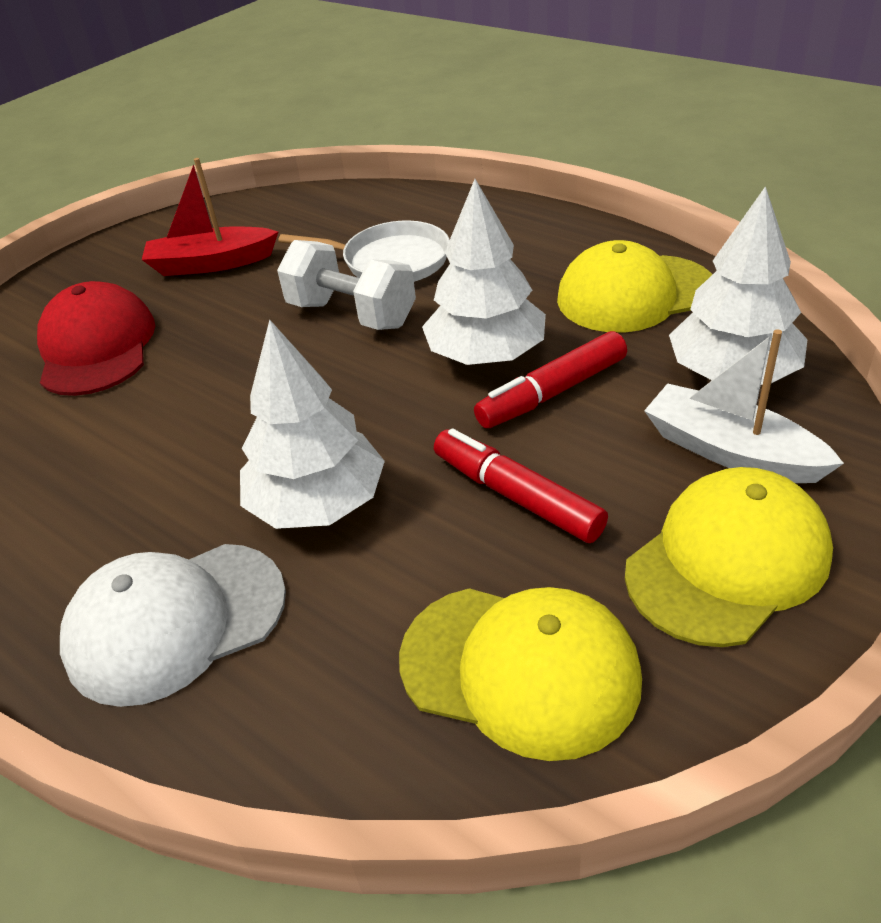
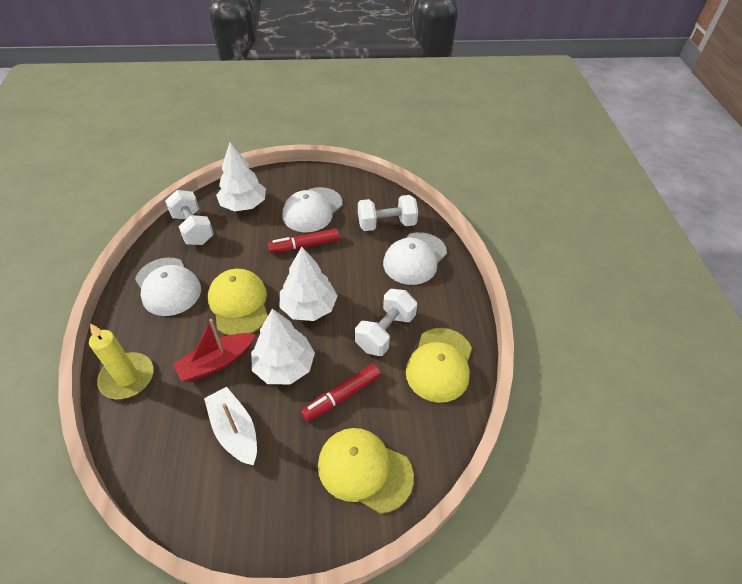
red cap: [37,281,155,396] = 1 -> none = 0
white cap: [60,544,286,707] = 1 -> [135,257,201,316] [282,187,343,232] [383,232,447,285] = 3
white dumbbell: [277,240,416,330] = 1 -> [165,190,214,245] [355,289,417,356] [358,195,418,231] = 3
white pan: [278,220,450,282] = 1 -> none = 0
yellow candle: none = 0 -> [89,323,153,399] = 1

